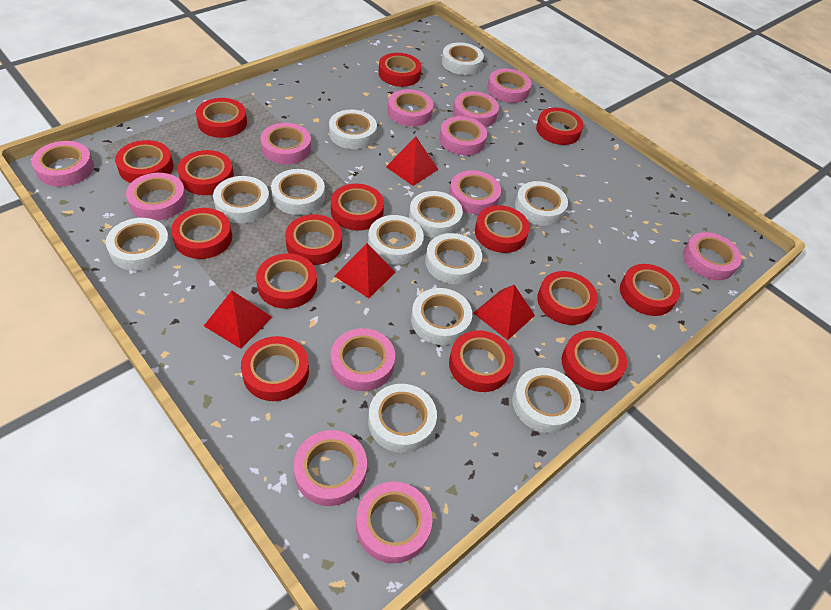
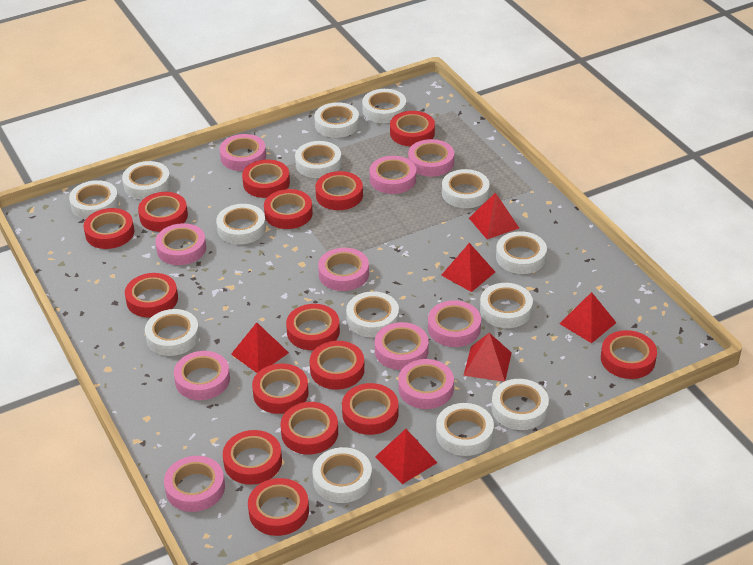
pink tape: [31,141,94,187] [126,173,186,221] [260,123,311,164] [294,430,367,506] [331,328,395,391] [356,481,433,563] [388,89,433,127] [439,116,487,156] [449,170,501,215] [453,91,499,127] [487,69,531,103] [683,232,742,280] = 12 -> [155,223,206,265] [164,456,225,512] [174,351,230,400] [220,134,266,171] [318,248,369,291] [369,156,416,194] [375,322,429,370] [398,359,454,409] [408,139,454,177] [428,300,481,347] = 10
red pyramid: [204,291,272,349] [335,243,396,298] [386,137,438,186] [473,285,535,340] = 4 -> [231,322,289,373] [375,429,437,484] [441,243,495,292] [463,333,512,382] [469,193,519,239] [560,292,616,343] = 6
white tape: [106,218,171,271] [213,176,270,223] [271,169,325,215] [329,110,377,149] [368,215,424,265] [368,384,437,453] [409,191,463,238] [411,288,472,345] [425,233,482,284] [442,42,484,75] [512,368,581,433] [515,181,568,226] = 12 -> [69,180,119,219] [122,161,171,199] [145,309,199,356] [216,204,266,245] [295,141,342,178] [312,447,372,503] [314,102,359,138] [346,291,399,337] [362,89,406,123] [436,403,494,456] [442,169,490,208] [480,283,533,328] [491,379,549,430] [496,231,547,274] = 14

